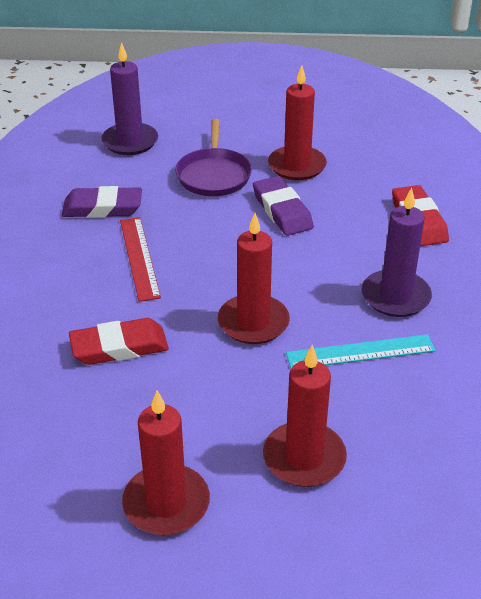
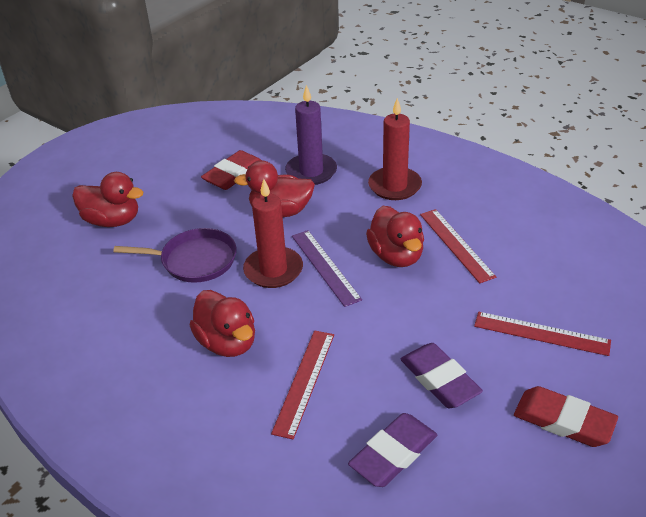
purple candle: [101,42,158,155] [361,187,432,317] = 2 -> [285,85,337,185] = 1
purple ruler: none = 0 -> [292,230,362,307] = 1
red candle: [122,391,210,535] [218,213,290,344] [263,345,347,487] [268,65,327,180] = 4 -> [243,179,303,288] [368,98,422,200] = 2
red duck: none = 0 -> [72,172,143,227] [190,290,255,357] [234,161,315,217] [366,206,424,267] = 4
red ruler: [120,217,161,302] = 1 -> [271,330,334,439] [420,209,496,283] [474,312,611,356] = 3
turquoise ruler: [286,334,436,368] = 1 -> none = 0

